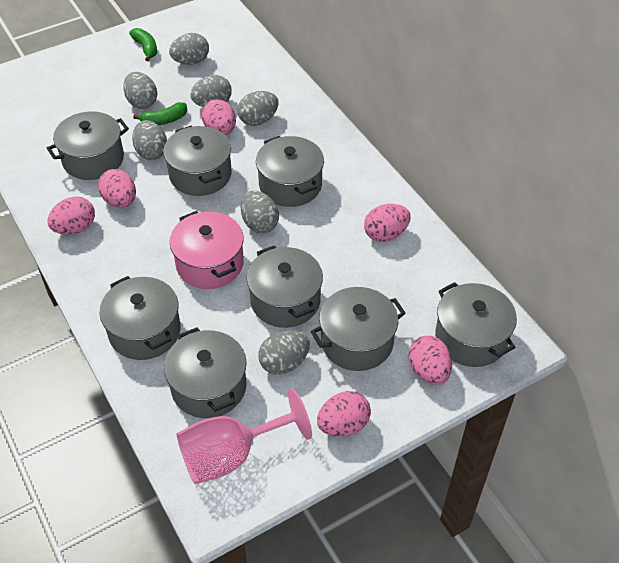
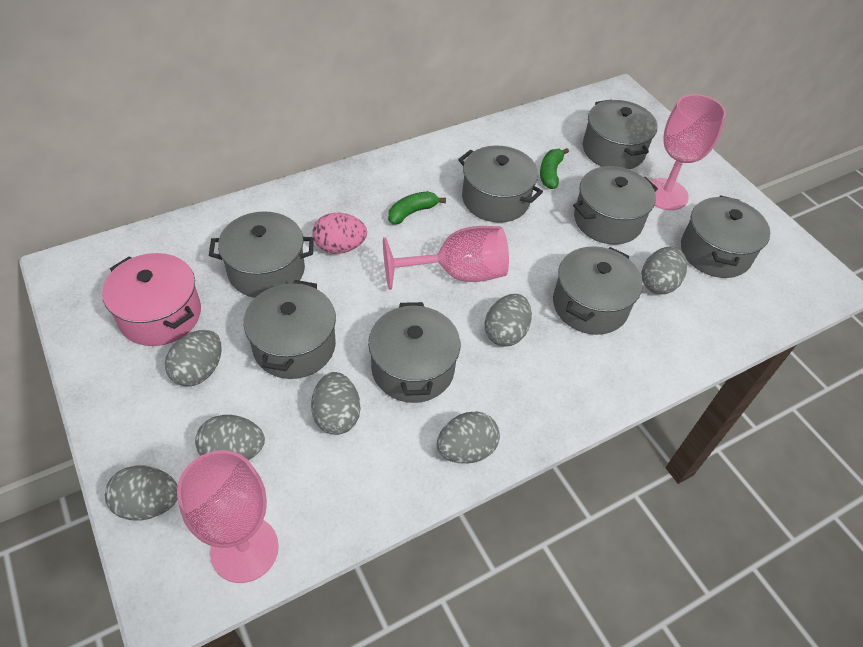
pink egg: [47,196,95,235] [98,169,136,208] [201,99,236,135] [317,391,371,436] [364,204,411,242] [408,336,452,385] = 6 -> [313,213,367,254] = 1
pink goblet: [177,389,312,484] = 1 -> [177,450,279,583] [383,226,509,290] [650,94,726,210] = 3

